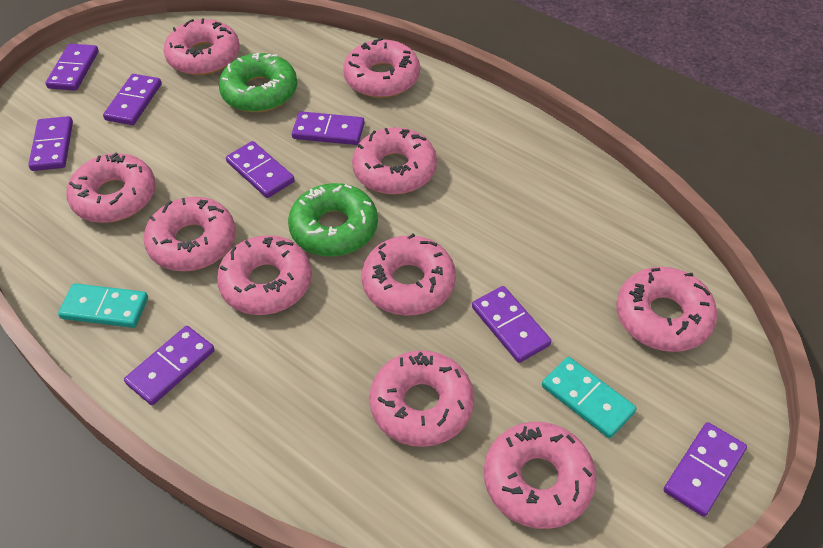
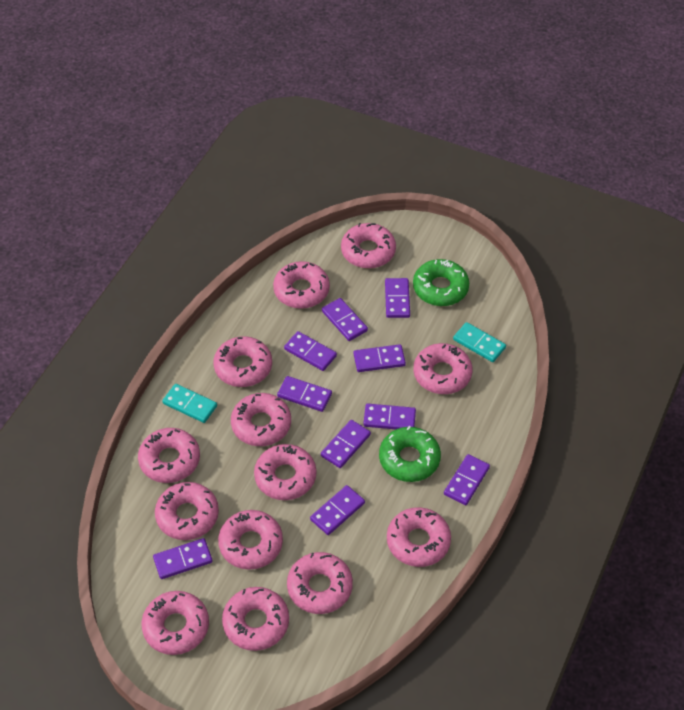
pink donut: [66,153,156,223] [144,197,236,271] [164,19,240,75] [217,235,312,315] [343,38,420,98] [352,127,437,195] [362,233,456,316] [369,350,474,447] [484,422,597,529] [616,267,717,352] = 10 -> [138,428,200,483] [141,591,209,655] [155,482,219,540] [214,336,272,387] [218,510,283,570] [222,587,289,651] [231,393,291,446] [254,444,316,500] [273,261,330,309] [287,552,353,614] [341,223,396,269] [387,507,451,567] [413,343,472,394] = 13
purple domino: [28,116,73,171] [45,44,99,91] [103,74,162,125] [124,326,215,405] [226,141,295,198] [292,111,365,145] [472,286,551,363] [664,422,747,517] = 8 -> [153,538,212,579] [277,376,332,412] [284,331,337,371] [310,485,365,535] [321,420,371,468] [322,298,368,341] [354,344,406,372] [363,404,416,429] [385,278,410,318] [444,454,490,505] = 10

